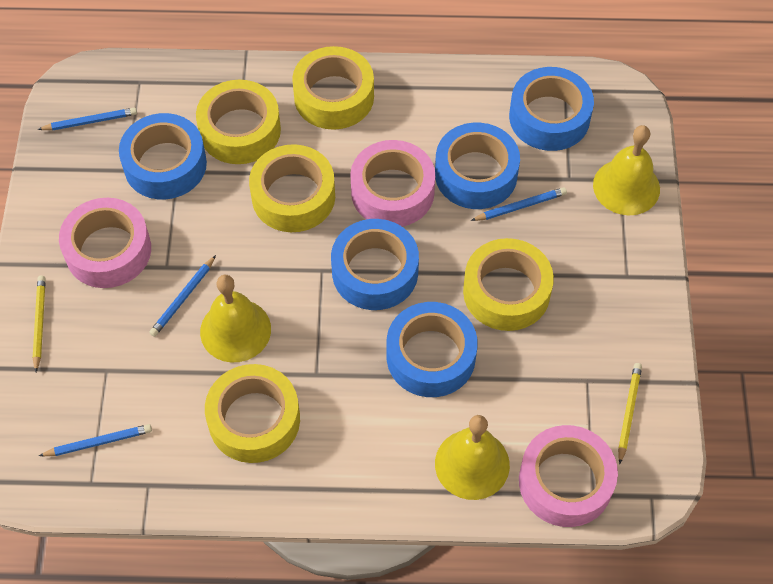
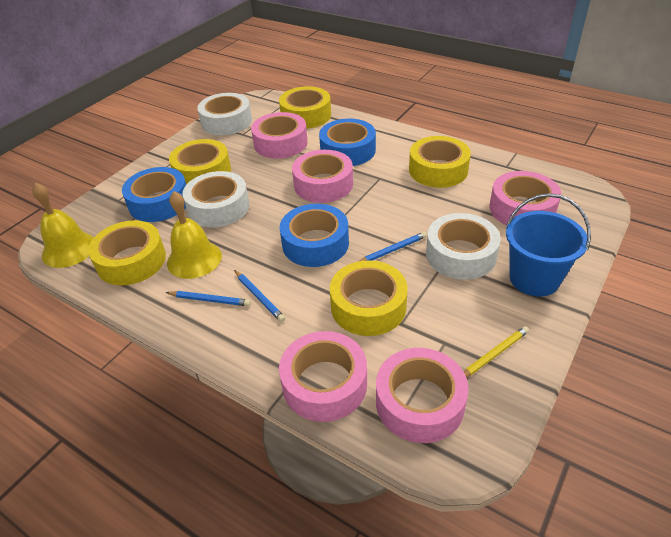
blue bucket: none = 0 -> [506,193,591,297] = 1
blue pencil: [37,108,137,130] [39,424,152,456] [149,255,216,337] [471,187,567,221] = 4 -> [165,291,251,306] [234,270,285,322] [358,232,427,262] = 3
blue tape: [119,113,207,199] [331,219,419,310] [387,302,478,397] [435,123,520,209] [509,67,594,151] = 5 -> [122,167,186,222] [280,204,349,267] [319,119,376,166] = 3
pink tape: [59,198,151,288] [350,140,435,227] [519,425,618,527] = 3 -> [251,112,308,159] [279,331,367,422] [292,150,353,203] [376,348,469,443] [490,171,561,225] = 5
white tape: none = 0 -> [183,171,249,227] [197,93,252,135] [426,213,501,280] = 3
yellow bell: [200,275,271,362] [435,415,510,500] [593,125,660,215] = 3 -> [32,183,94,268] [167,191,222,279] = 2
yellow pencil: [33,275,46,372] [618,363,642,465] = 2 -> [464,326,529,377] = 1

